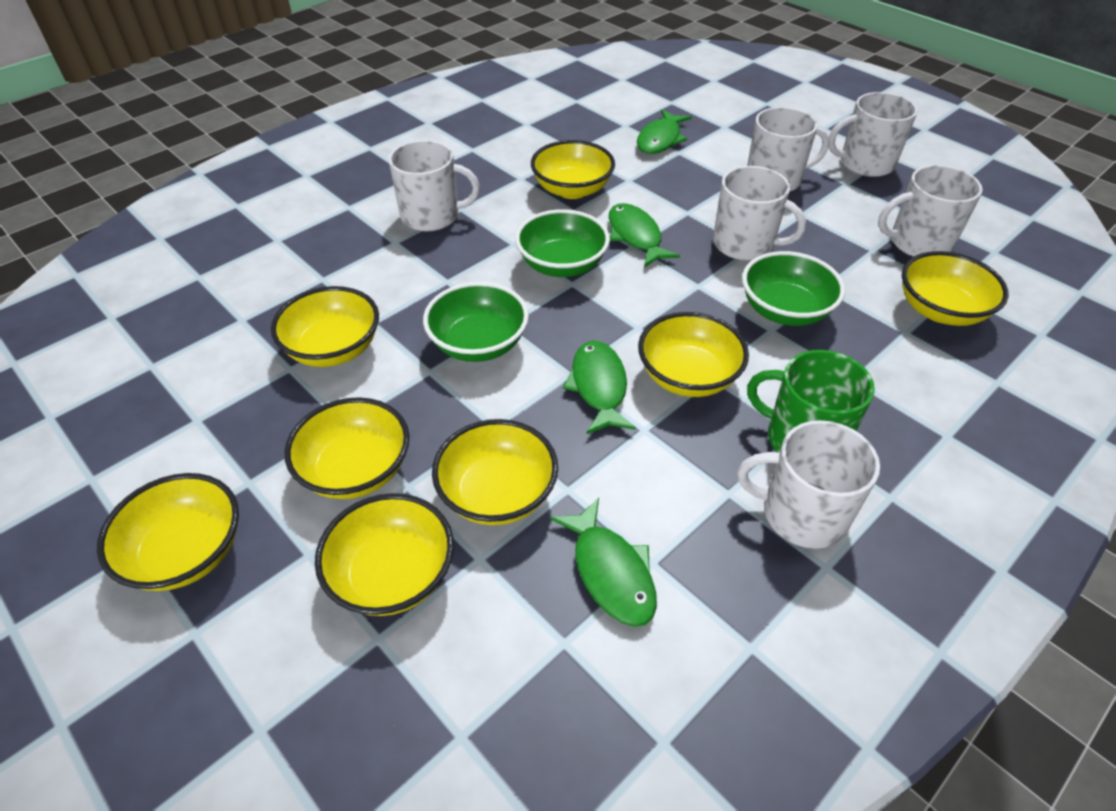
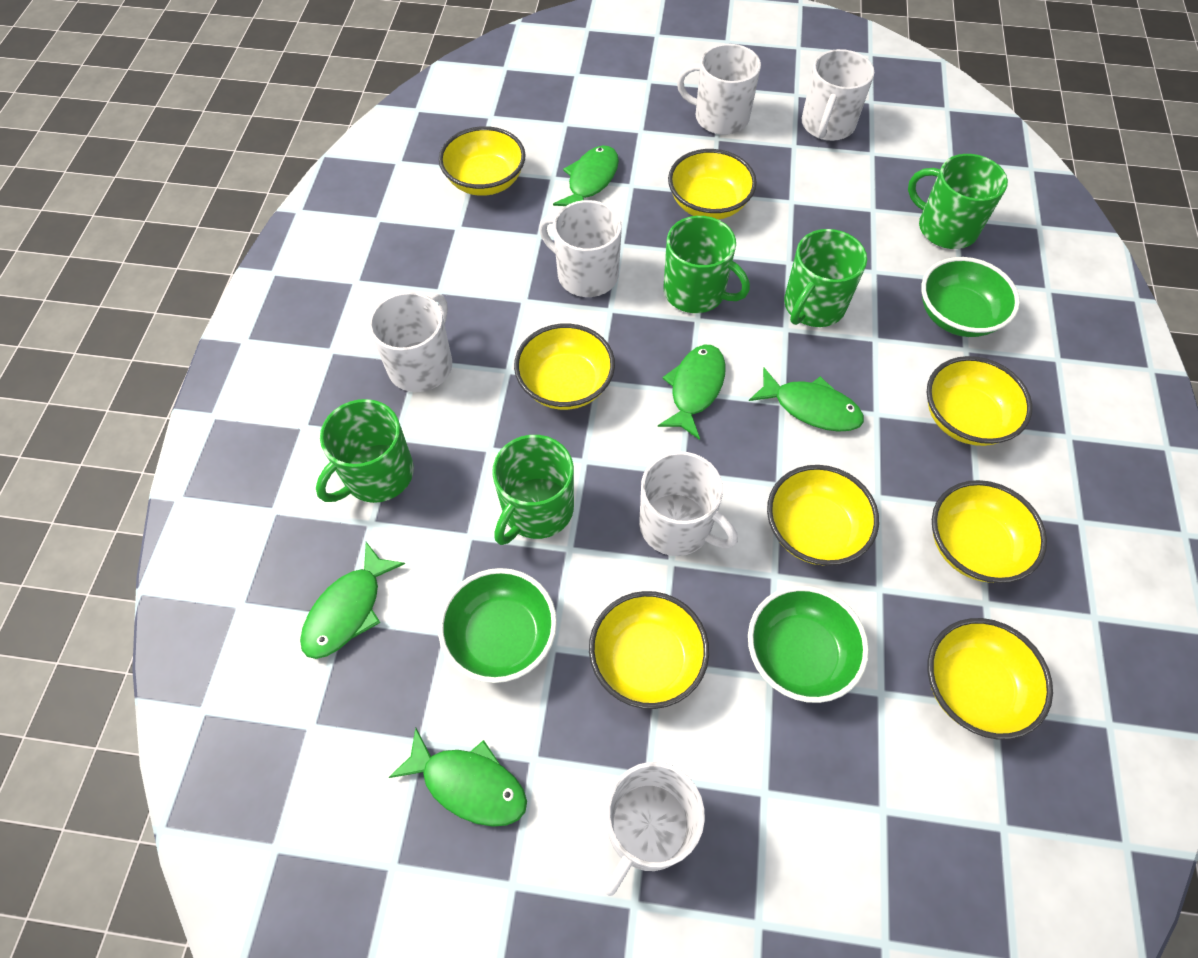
green fish: [550,498,657,627] [563,340,636,434] [609,203,680,267] [637,110,692,154] = 4 -> [300,542,405,659] [388,728,527,827] [553,145,619,206] [658,344,726,440] [749,368,864,432] = 5
green mug: [747,350,875,453] = 1 -> [316,399,414,503] [492,435,574,545] [664,216,750,313] [784,229,867,327] [908,154,1008,249] = 5

